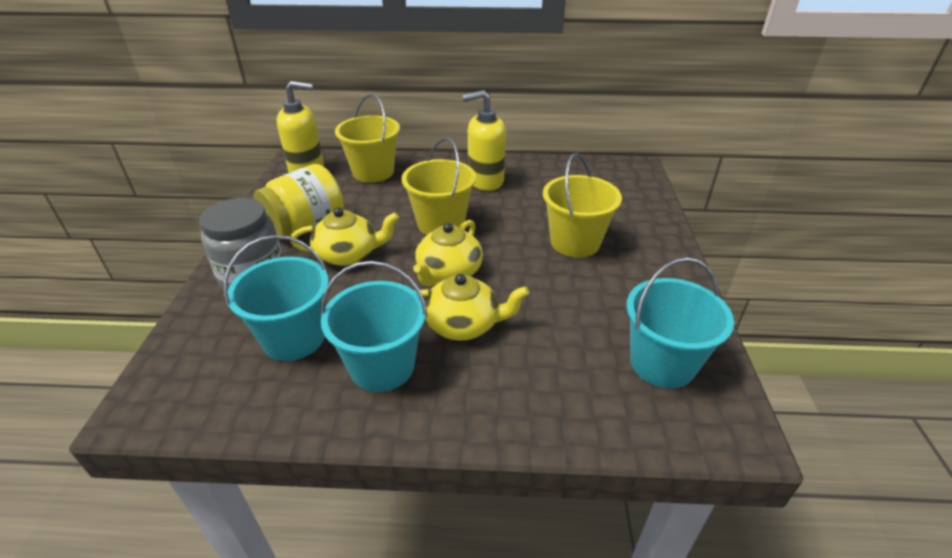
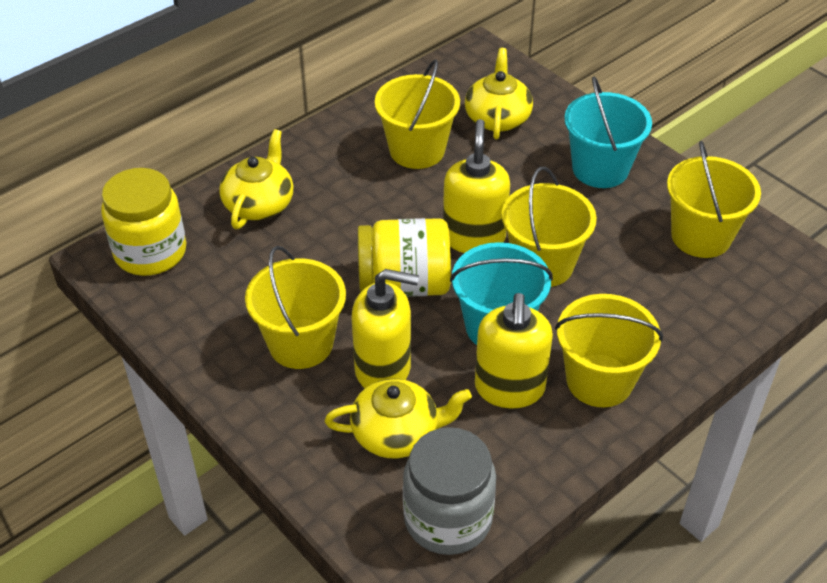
turquoise bucket: [223,235,329,361] [321,261,428,392] [626,257,734,388] = 3 -> [450,242,553,345] [564,76,652,188] = 2
yellow bucket: [335,93,400,183] [402,138,476,235] [543,153,622,258] = 3 -> [245,246,346,369] [375,59,460,169] [502,167,597,287] [555,294,663,407] [667,141,761,258] = 5
yellow jar: [254,164,344,240] = 1 -> [101,168,186,276] [358,218,451,297] = 2
yellow soap dispenser: [276,81,324,173] [462,90,506,191] = 2 -> [352,269,419,388] [443,119,510,253] [475,293,553,408] = 3

